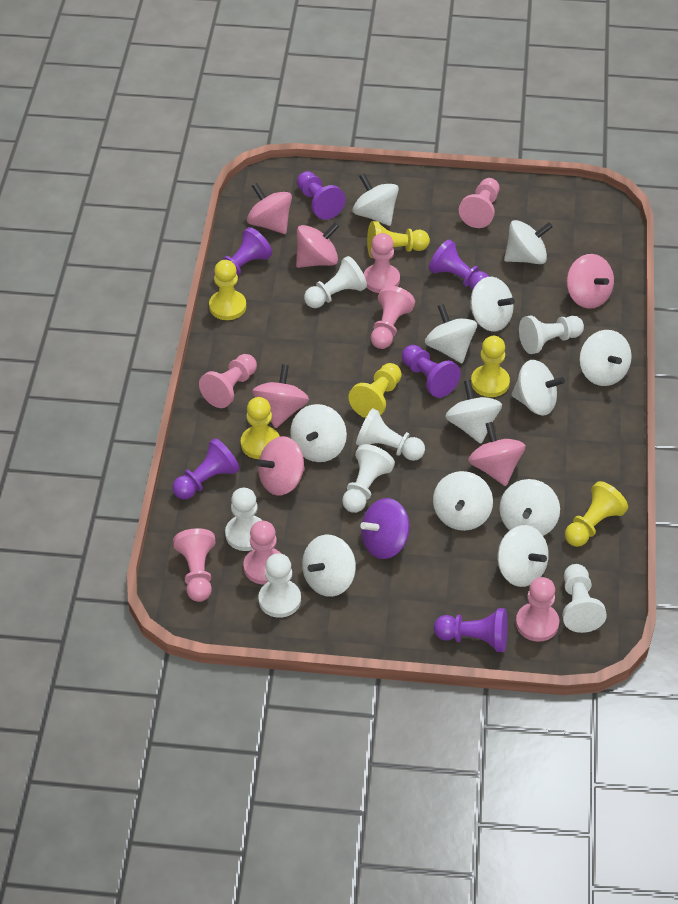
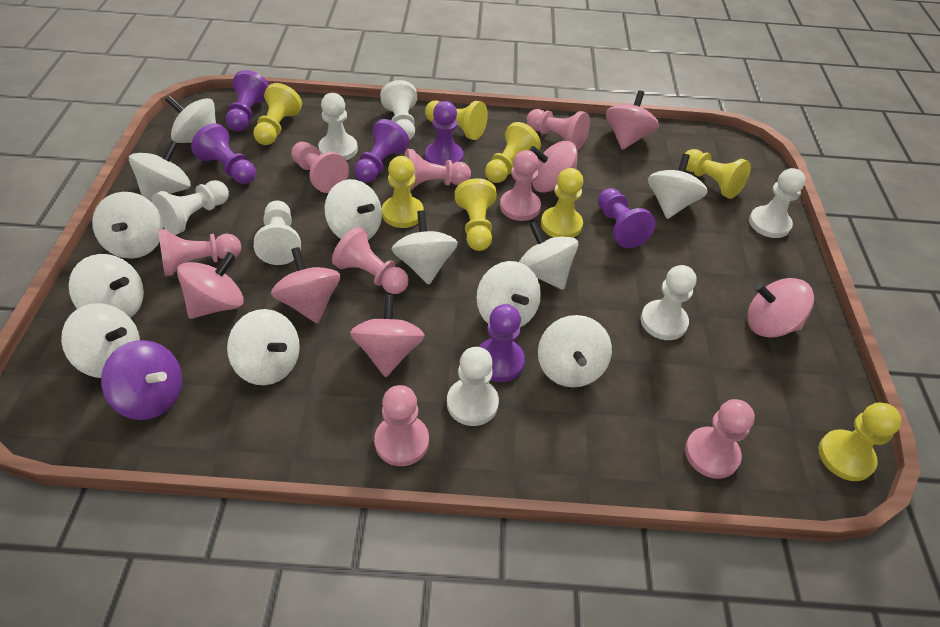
pink pawn: [173,528,216,602] [199,354,257,408] [243,521,281,584] [364,233,400,293] [371,286,415,349] [459,178,500,228] [516,577,559,642] = 7 -> [158,229,241,276] [291,142,349,193] [332,227,409,294] [374,385,429,466] [404,149,471,191] [500,150,541,221] [526,109,590,150] [685,399,755,479] = 8
yellow pawn: [209,260,246,320] [241,397,280,459] [348,363,402,418] [367,221,430,258] [471,336,510,397] [565,481,628,547] = 6 -> [253,83,302,145] [382,156,424,228] [425,100,488,140] [455,178,497,251] [485,122,541,183] [541,168,583,238] [685,149,751,199] [819,403,902,481] = 8

